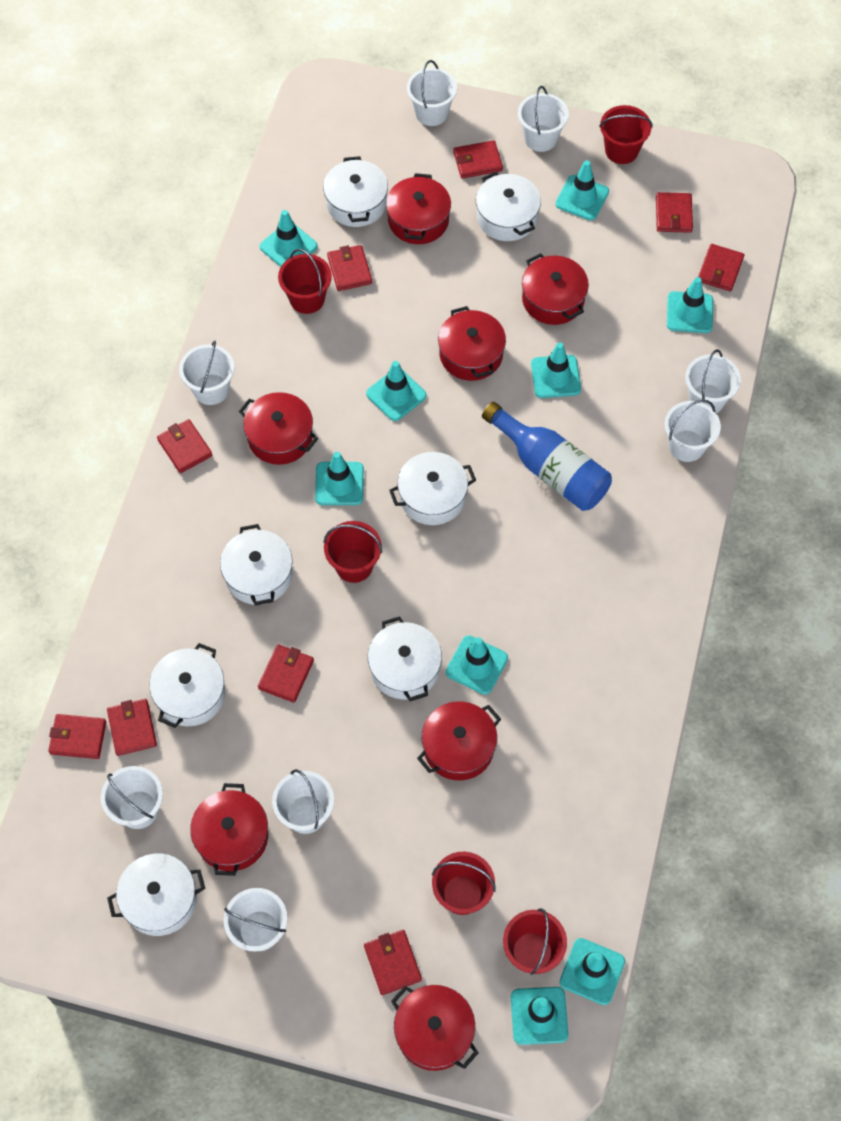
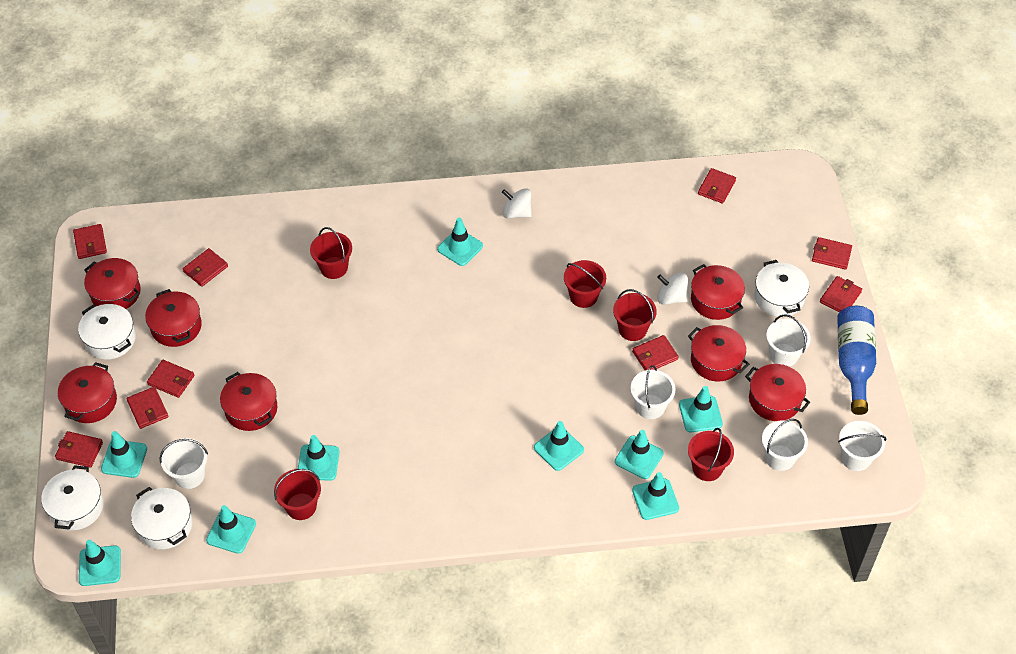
white bucket: [101,766,163,829] [179,340,235,405] [224,888,288,952] [272,769,334,834] [407,60,457,126] [518,86,569,152] [665,400,721,462] [685,349,741,413] = 8 -> [159,438,208,489] [631,365,675,419] [762,419,808,471] [766,314,811,367] [838,421,886,471] = 5
white pot: [107,853,205,936] [149,643,225,728] [220,524,293,606] [323,156,388,227] [368,616,442,701] [389,452,476,525] [476,171,541,241] = 7 -> [41,465,104,530] [78,304,136,360] [131,487,192,549] [754,260,809,317] = 4
white spinning top: none = 0 -> [502,188,532,219] [657,273,688,305] = 2

